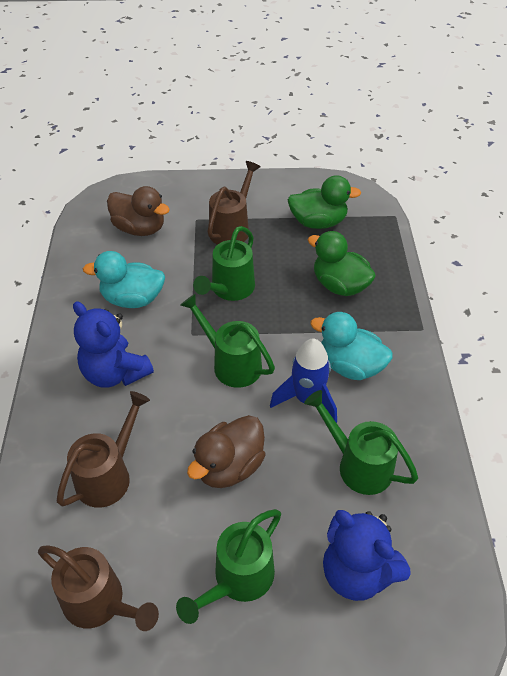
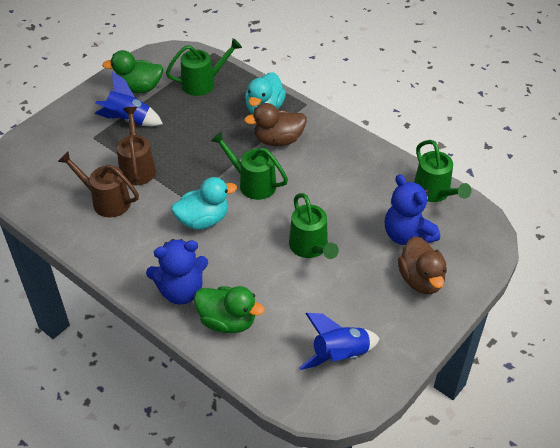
blue rocket: [270,338,337,423] = 1 -> [95,72,163,126] [299,313,380,370] = 2
brown watering can: [38,545,159,631] [57,391,150,508] [207,161,260,245] = 3 -> [58,151,139,218] [117,107,156,185] = 2

